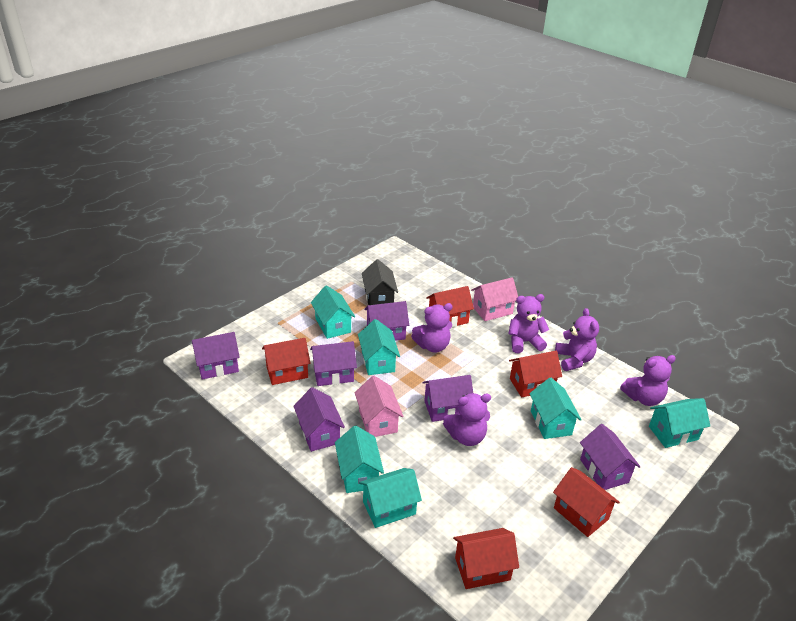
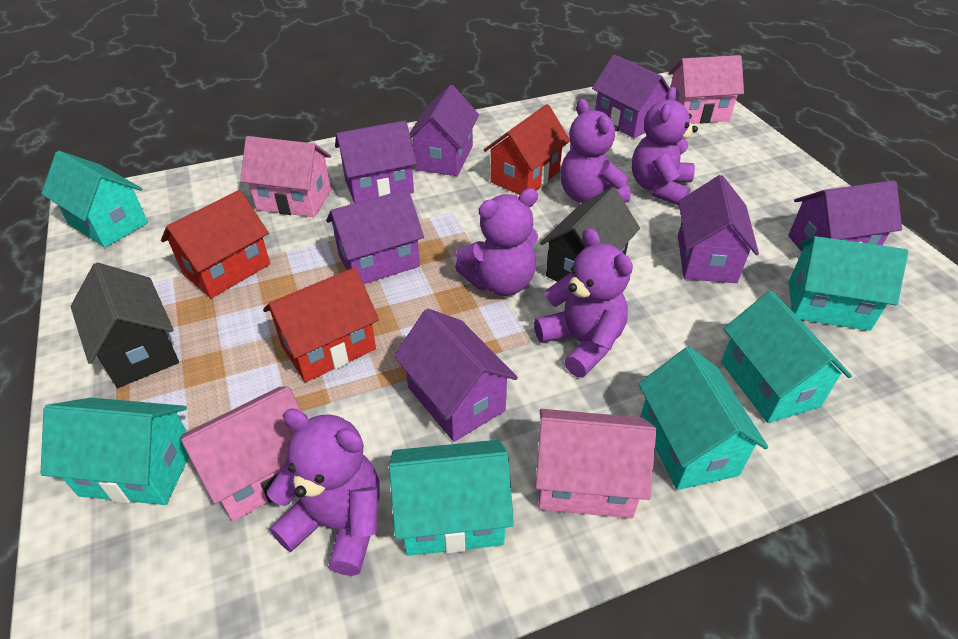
black house: [362,259,398,305] = 1 -> [70,262,179,388] [540,187,640,282] = 2
pink house: [355,376,404,437] [471,277,518,321] = 2 -> [181,386,302,521] [240,136,331,217] [535,409,656,519] [668,55,744,124] = 4
purple house: [192,332,240,380] [293,387,345,452] [310,341,357,386] [364,301,409,341] [423,375,473,422] [580,424,640,490] = 6 -> [326,189,424,284] [335,121,417,203] [394,308,518,442] [410,85,479,176] [592,54,670,138] [678,175,759,283] [788,180,902,252] = 7
red house: [262,338,311,385] [426,286,474,327] [453,528,519,589] [509,351,562,398] [553,467,620,537] = 5 -> [161,190,270,299] [263,267,379,382] [483,104,570,195] = 3

